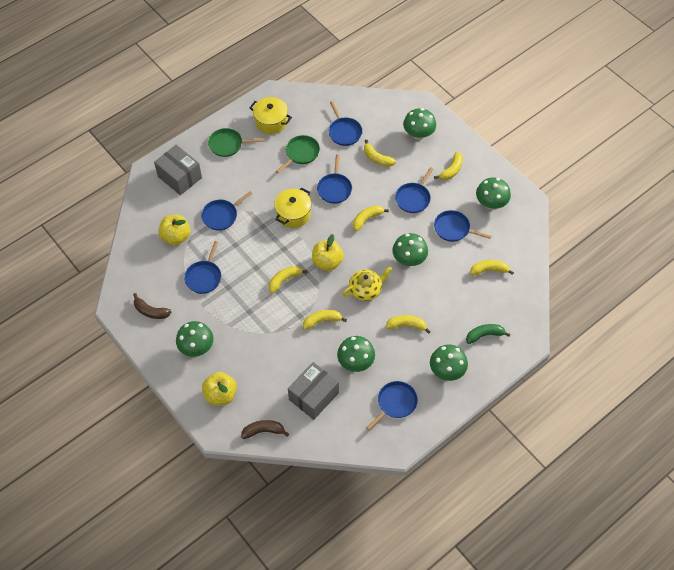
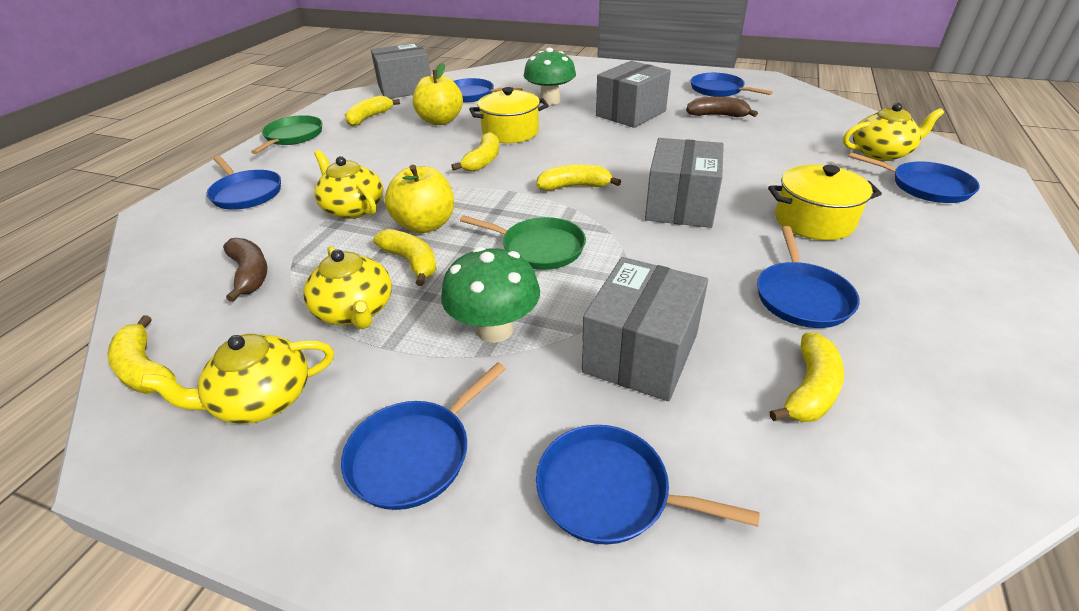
green banana: [466,324,511,344] = 1 -> none = 0
green mushroom: [176,321,214,357] [337,336,375,372] [392,233,428,266] [403,108,436,140] [430,345,468,381] [476,177,511,210] = 6 -> [441,247,540,343] [524,48,576,105] = 2
grey box: [154,145,202,195] [288,362,339,420] = 2 -> [371,43,431,99] [582,257,708,401] [596,61,671,128] [645,138,724,228] = 4
yellow apple: [158,215,190,245] [202,372,237,406] [312,234,344,271] = 3 -> [384,165,454,233] [413,63,463,125] = 2
yellow banana: [269,266,307,293] [303,310,347,330] [353,205,389,232] [364,140,396,167] [386,315,431,334] [434,152,463,180] [470,260,514,276] = 7 -> [108,315,176,394] [345,95,400,127] [373,229,437,286] [452,132,499,172] [536,164,621,191] [769,333,844,422] = 6
yellow teapot: [342,267,392,301] = 1 -> [140,334,334,424] [303,246,392,329] [314,150,383,219] [843,103,944,161] = 4

